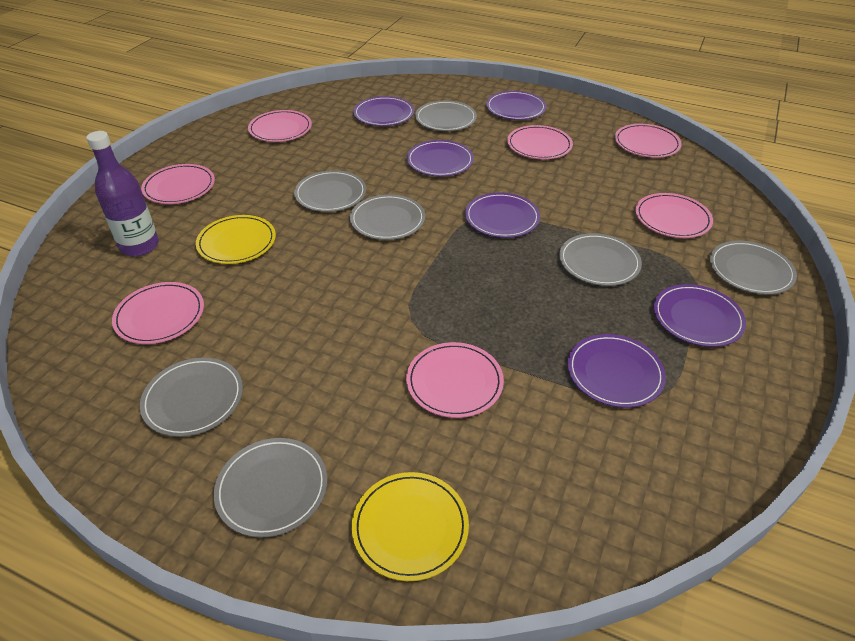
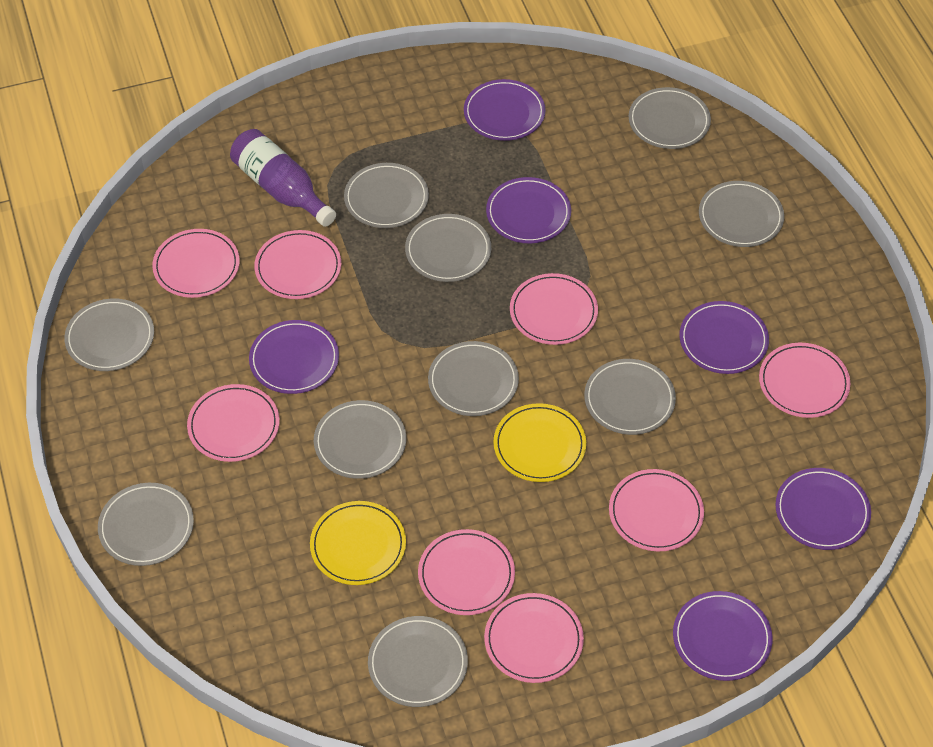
grey plate: [140,358,243,437] [214,438,327,538] [294,170,366,212] [350,194,425,240] [415,101,477,131] [559,233,642,286] [710,241,797,295] = 7 -> [64,298,154,371] [98,483,194,566] [314,400,406,479] [344,163,429,228] [368,616,468,707] [405,214,491,282] [428,341,519,416] [584,359,676,435] [629,87,711,149] [699,181,784,247] = 10
pink plate: [112,282,204,344] [141,164,215,204] [248,110,312,142] [406,342,504,418] [507,125,573,159] [615,124,682,158] [635,193,713,238] = 7 -> [152,229,240,298] [187,384,280,462] [254,230,341,299] [418,529,515,615] [484,593,584,683] [510,273,598,345] [609,469,704,551] [759,343,850,418] = 8

